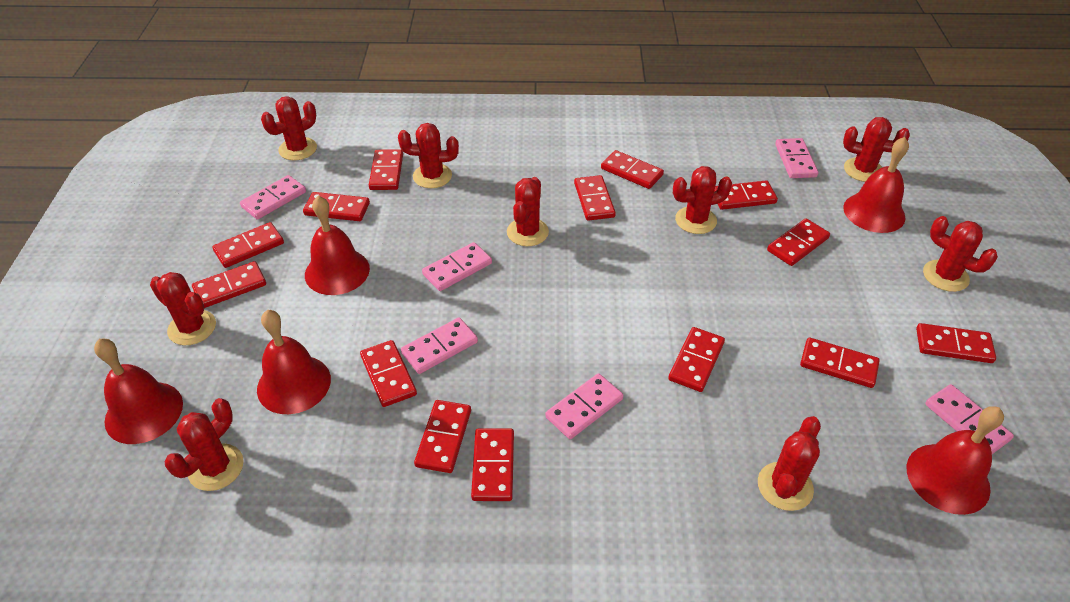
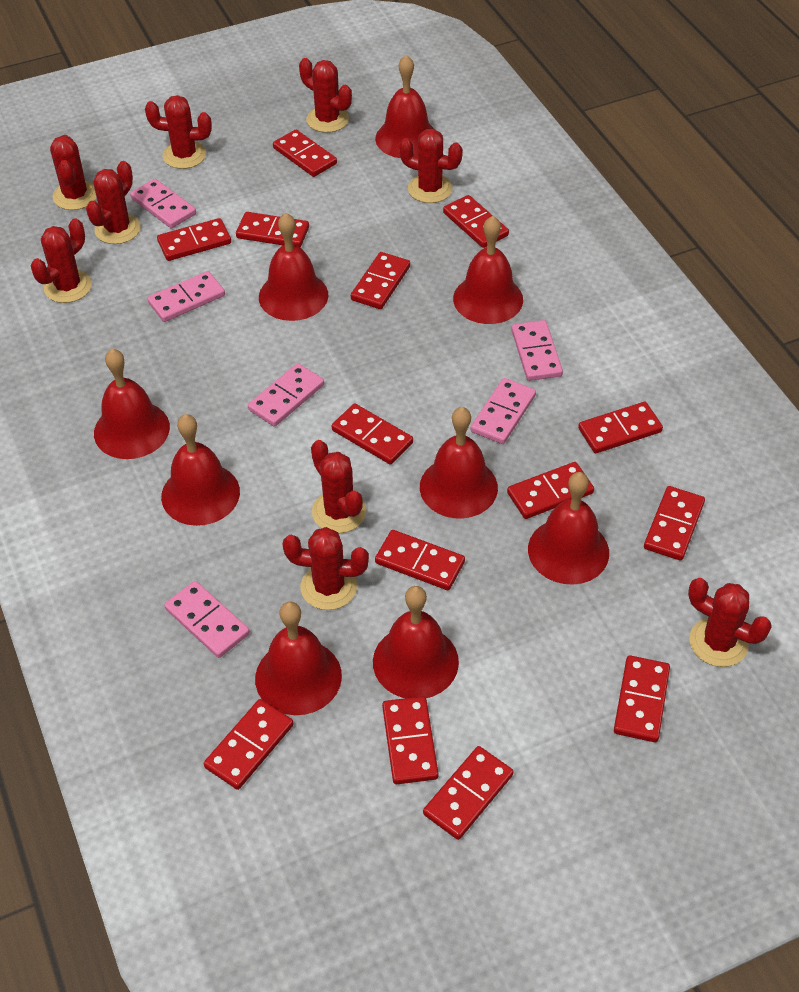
red bell: [94,339,183,444] [257,310,331,414] [305,196,370,295] [843,137,909,233] [907,406,1004,515] = 5 -> [94,349,170,459] [161,414,240,526] [255,601,342,715] [259,213,328,321] [373,586,459,698] [375,55,434,158] [420,407,498,518] [453,216,523,324] [528,472,609,585] = 9

